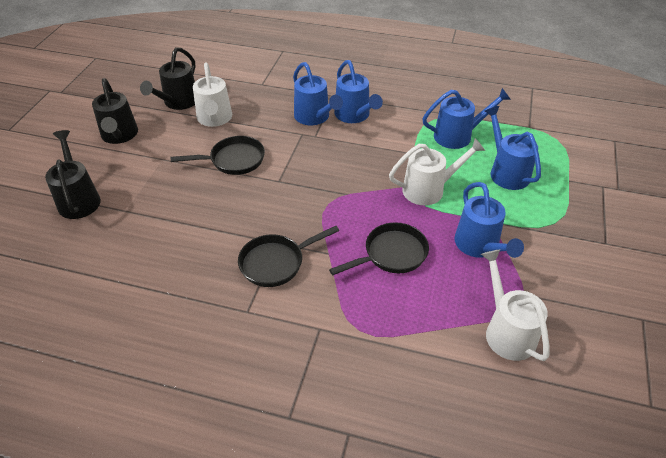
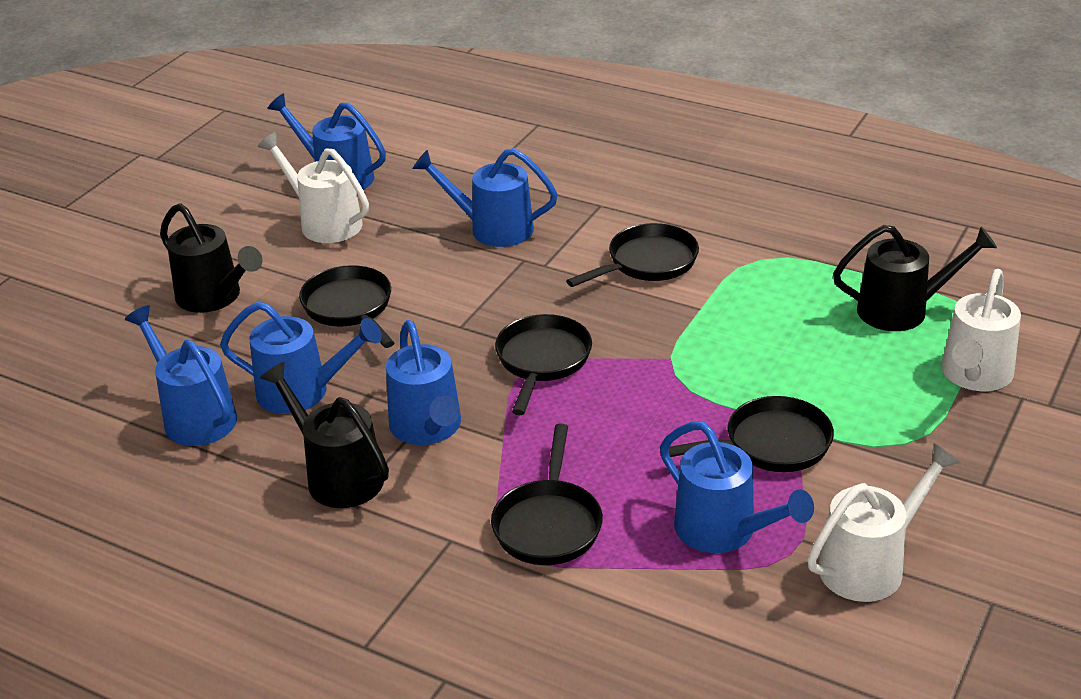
black pan: [170,136,265,175] [238,226,339,287] [329,222,429,275] = 3 -> [299,265,394,348] [491,423,603,565] [495,314,592,415] [566,223,699,287] [668,396,834,472] = 5
blue watering can: [293,62,343,125] [334,60,383,123] [422,88,511,149] [454,182,524,258] [485,106,541,190] = 5 -> [125,305,237,446] [220,301,382,414] [267,93,386,190] [386,320,461,445] [413,148,558,247] [660,421,814,553] = 6

